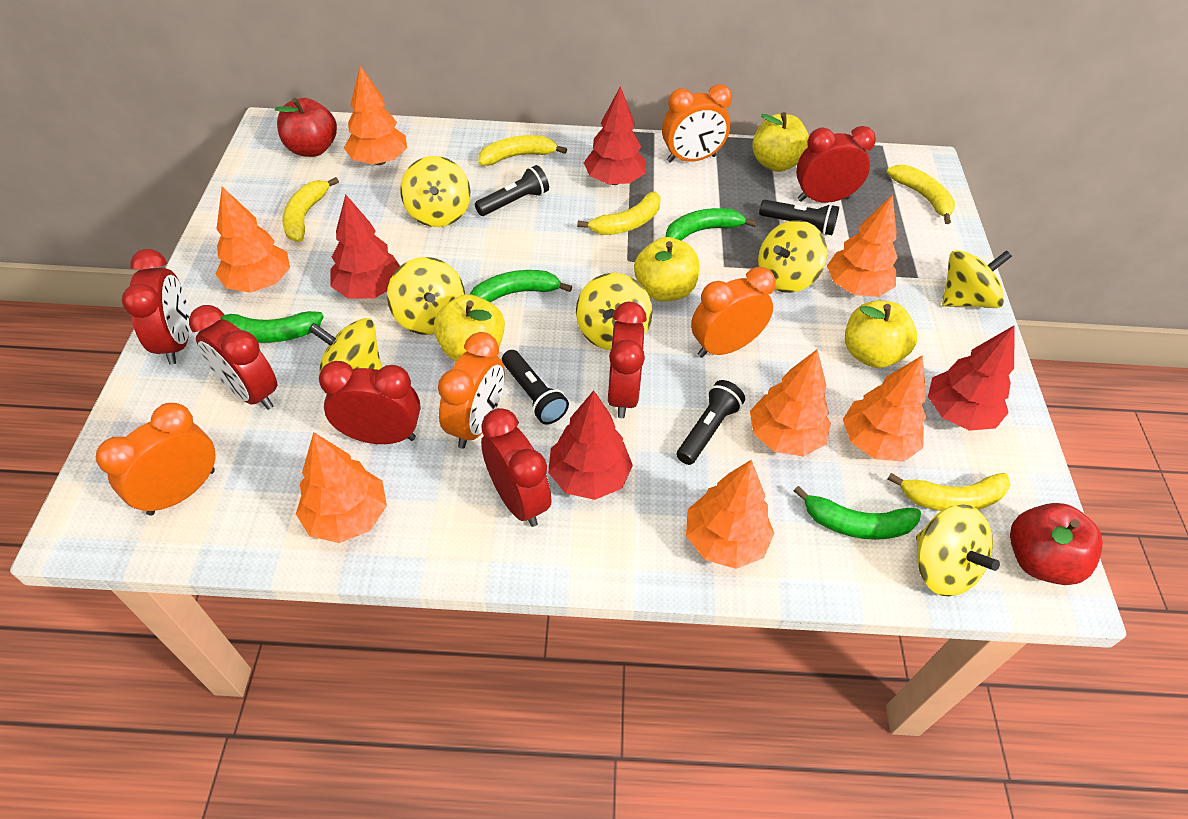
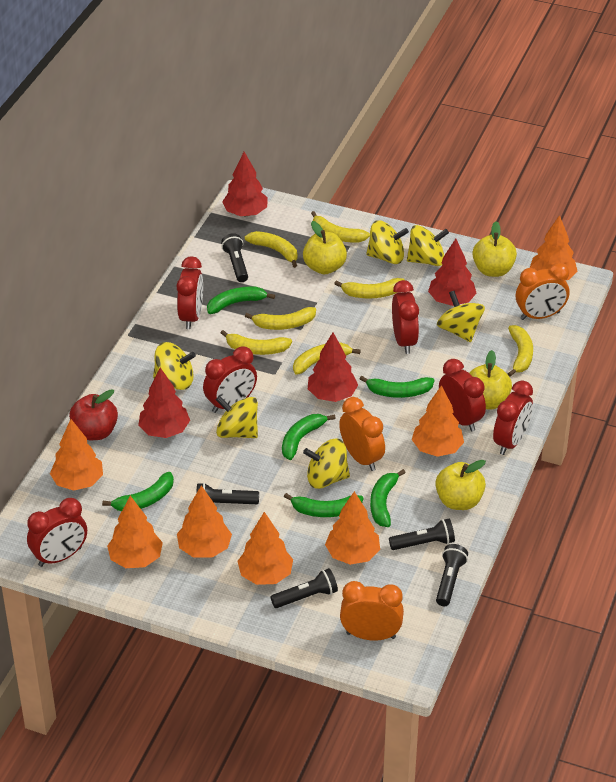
black flashlight: [475,165,549,216] [502,350,569,424] [677,380,745,465] [759,200,839,235] = 4 -> [196,483,259,504] [221,233,248,282] [271,568,338,608] [389,519,455,550] [436,544,468,606] = 5
green banana: [221,311,324,343] [469,270,572,302] [666,208,756,241] [794,486,921,540] = 4 -> [102,472,174,511] [207,286,275,314] [282,414,336,460] [284,493,363,517] [360,376,434,398] [370,469,406,527] = 6
orange clock: [96,403,216,515] [438,332,504,449] [662,84,732,163] [691,267,776,358] = 4 -> [339,397,385,471] [340,581,404,641] [516,263,569,320] = 3
red apple: [275,98,337,157] [1010,503,1103,585] = 2 -> [69,389,118,440] = 1
yellow banana: [283,177,339,242] [478,135,567,166] [577,192,661,235] [887,165,955,224] [888,473,1011,511] = 5 -> [220,330,292,355] [245,231,298,268] [245,307,316,330] [293,342,361,375] [311,211,370,243] [334,278,405,299] [508,325,533,377] = 7
yellow spinning top: [308,318,382,374] [387,257,465,335] [400,156,470,227] [576,273,652,350] [758,220,827,293] [916,504,1000,596] [942,250,1012,308] = 7 -> [153,342,196,390] [216,396,258,438] [303,439,350,489] [366,221,409,264] [407,225,449,266] [437,291,485,342] = 6

